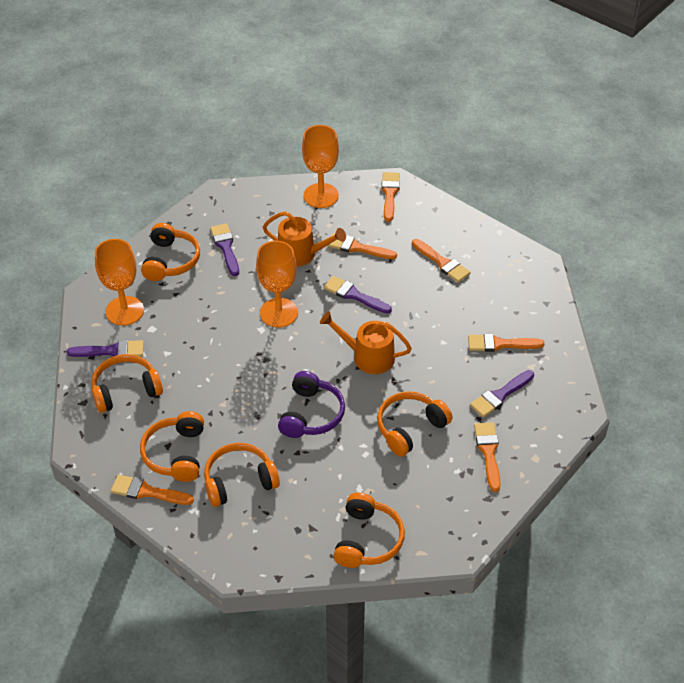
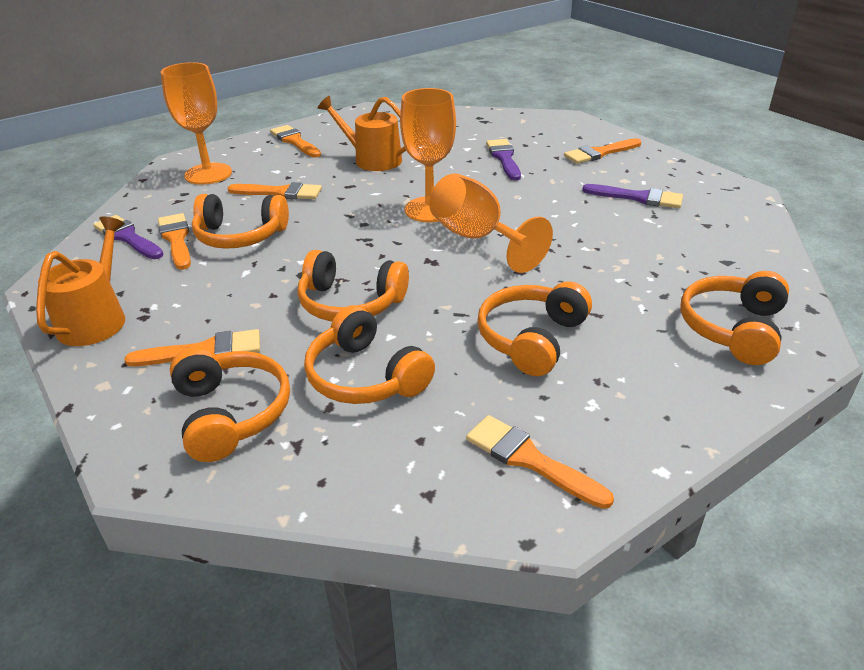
purple brush: [67,340,144,357] [210,223,239,276] [324,276,392,314] [470,370,534,417] = 4 -> [93,215,164,259] [486,139,521,181] [582,184,683,209] = 3
purple headphones: [278,371,345,438] = 1 -> none = 0

